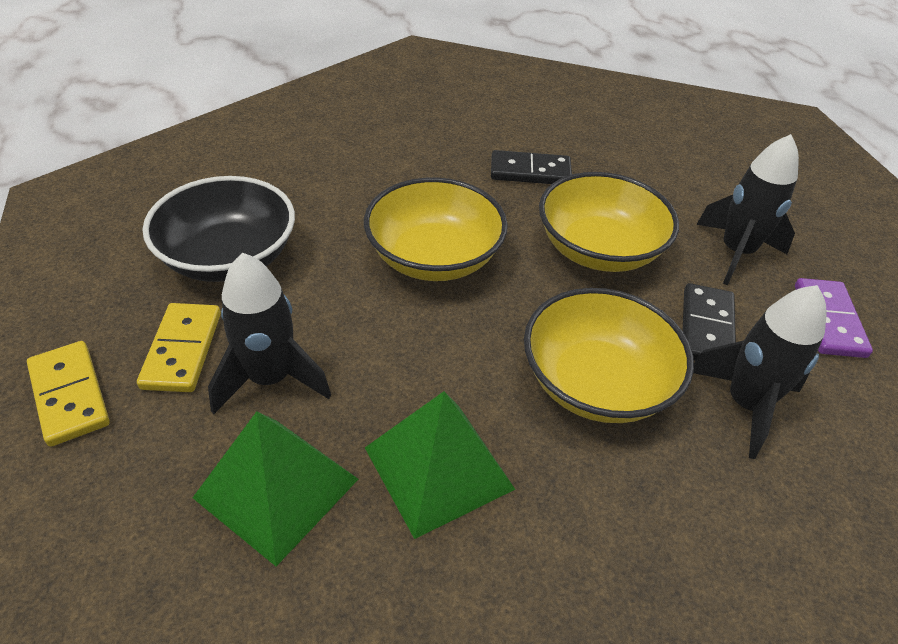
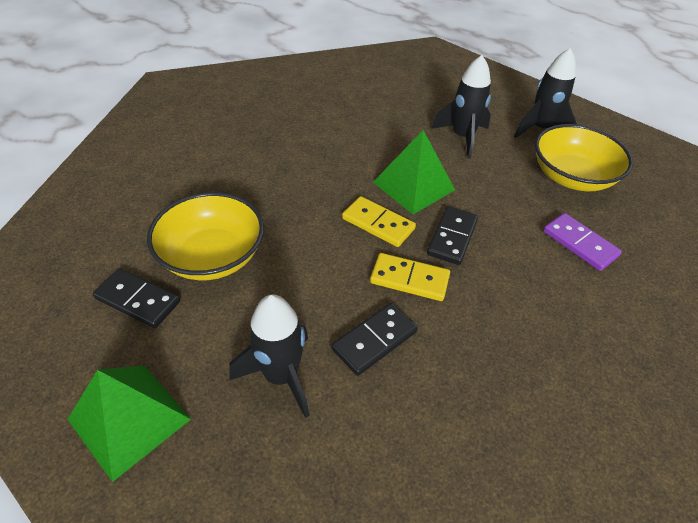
black bowl: [142,176,295,282] = 1 -> none = 0
black domino: [491,150,572,184] [683,283,736,361] = 2 -> [93,268,180,328] [332,303,418,376] [427,206,478,265] = 3
yellow bowl: [364,177,508,281] [524,288,694,423] [539,172,679,272] = 3 -> [147,192,264,280] [535,124,633,191] = 2

